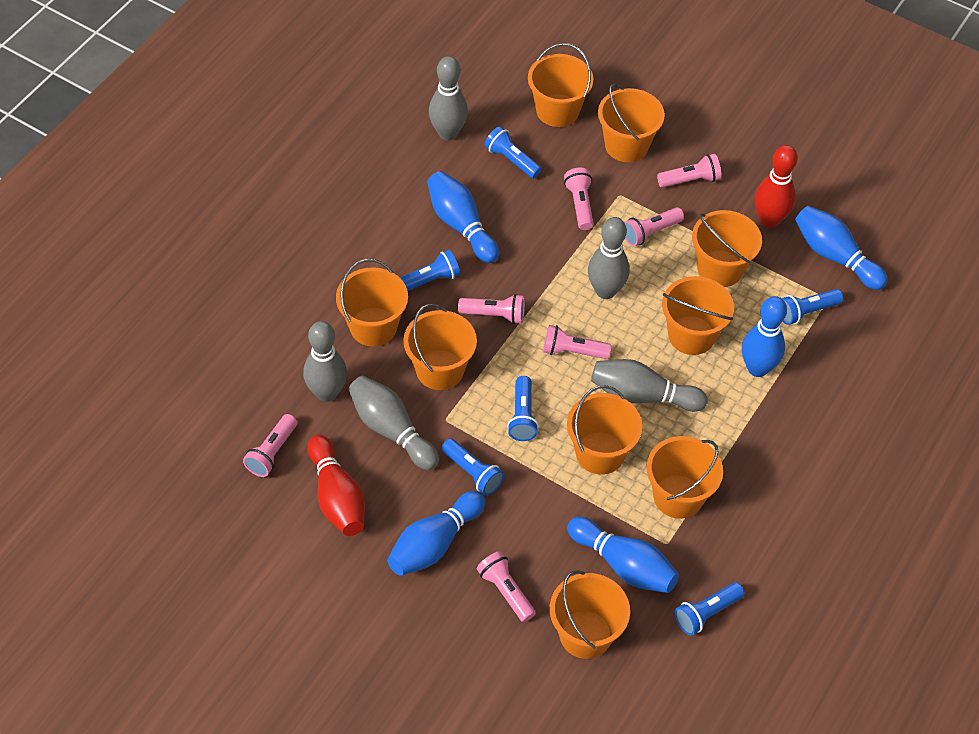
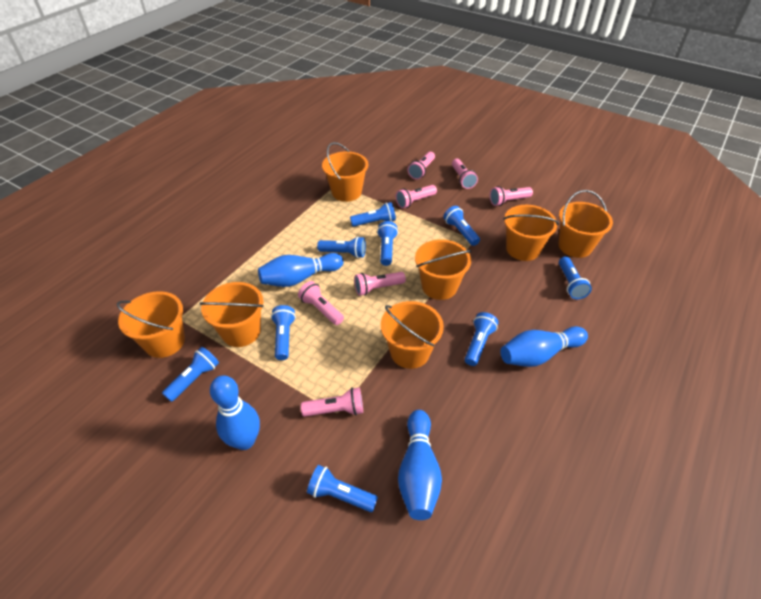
blue bowling pin: [387,491,485,576] [427,171,499,263] [567,517,679,593] [742,296,787,377] [795,206,888,290] = 5 -> [210,375,260,450] [258,253,343,287] [398,410,442,520] [501,326,588,367] = 4
blue flashlight: [400,250,460,291] [441,438,505,495] [484,126,542,178] [507,376,539,441] [675,582,744,635] [781,289,843,325] = 6 -> [162,347,219,402] [271,305,296,360] [307,465,378,512] [317,236,366,258] [350,202,396,227] [377,221,398,266] [443,206,480,246] [465,312,498,366] [559,256,592,299] = 9
grey bowling pin: [303,321,347,402] [348,375,439,470] [429,56,468,141] [588,217,629,299] [591,359,708,412] = 5 -> none = 0
orange bucket: [336,259,408,346] [403,304,477,390] [528,43,593,127] [550,570,630,659] [567,385,642,475] [598,84,665,162] [647,436,723,519] [662,276,734,355] [692,210,762,287] = 9 -> [117,291,185,358] [200,282,264,347] [322,142,368,202] [381,301,444,369] [415,239,472,300] [503,205,559,261] [558,190,613,258] = 7
red bowling pin: [307,435,365,536] [755,145,798,228] = 2 -> none = 0

